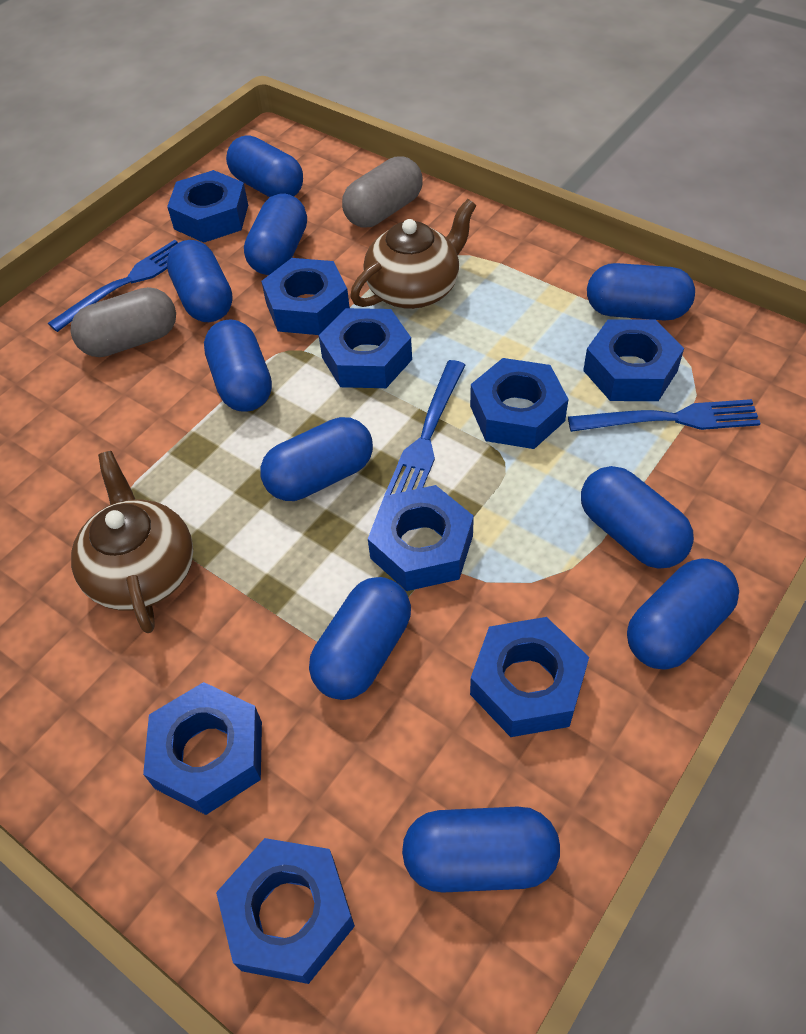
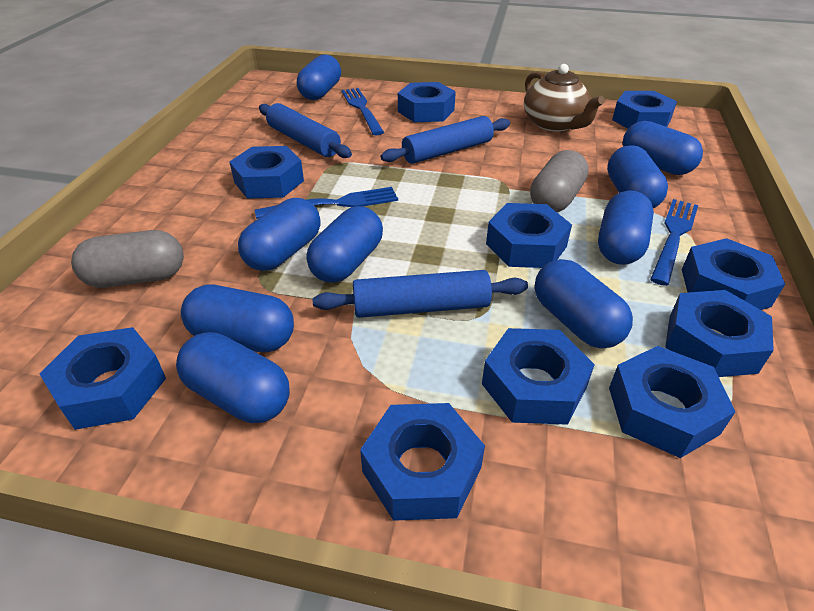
blue capsule: [167,240,233,322] [204,319,272,412] [226,136,303,197] [244,193,307,275] [260,417,373,501] [309,577,411,700] [402,807,560,893] [581,466,694,569] [587,263,695,320] [627,558,739,670] = 10 -> [176,332,290,423] [181,284,294,352] [238,198,321,271] [297,54,341,100] [306,206,383,283] [535,259,633,348] [598,191,654,265] [607,145,668,208] [623,121,703,175] = 9
blue nut: [143,682,262,815] [167,170,248,243] [216,838,355,984] [261,258,350,335] [319,308,412,388] [368,485,474,591] [470,358,568,449] [470,617,589,737] [583,319,684,401] = 9 -> [40,327,166,430] [230,146,304,199] [360,403,485,521] [398,82,456,122] [482,328,595,425] [486,203,572,268] [609,346,735,458] [612,91,677,129] [665,290,774,377] [682,238,785,310] = 10
blue rolling pin: none = 0 -> [259,103,352,158] [312,270,528,318] [381,116,510,164] = 3
brown teapot: [71,451,193,633] [350,199,476,309] = 2 -> [524,64,605,132] = 1

